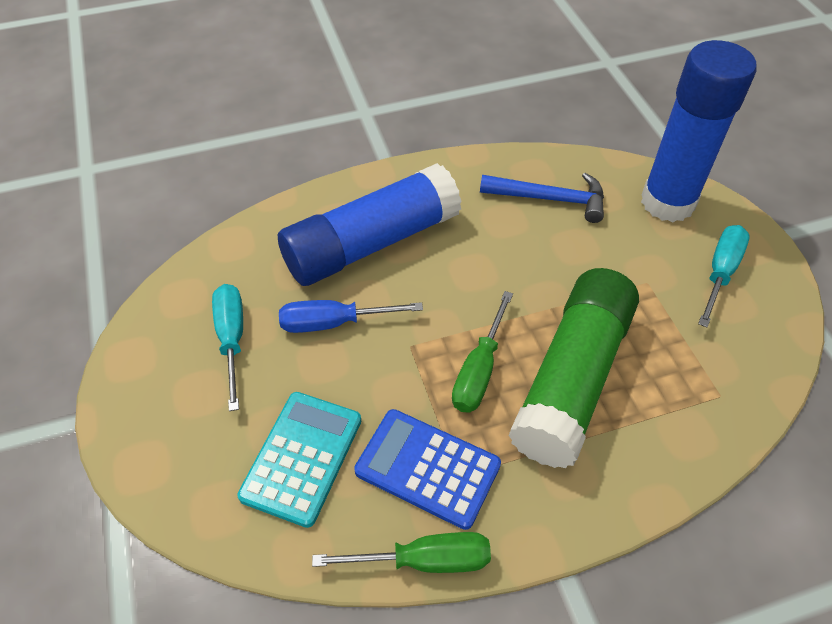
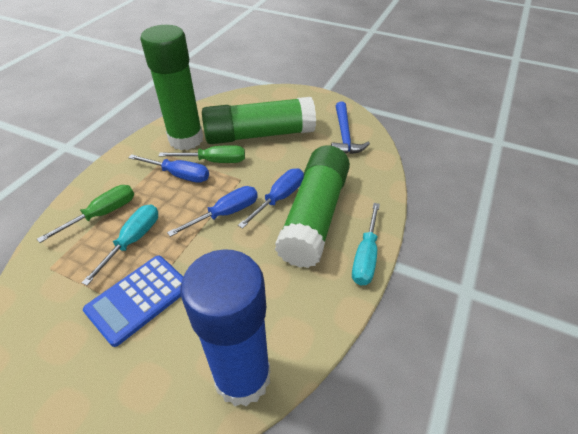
blue glue stick: [278,163,461,286] [641,40,757,222] = 2 -> [180,249,270,406] = 1
blue screwdriver: [279,300,423,333] = 1 -> [128,154,209,183] [167,186,258,237] [238,168,304,229] = 3
green glue stick: [508,268,639,468] = 1 -> [140,25,203,150] [202,97,316,144] [275,145,350,268] = 3
turquoise calculator: [237,392,361,528] = 1 -> none = 0

